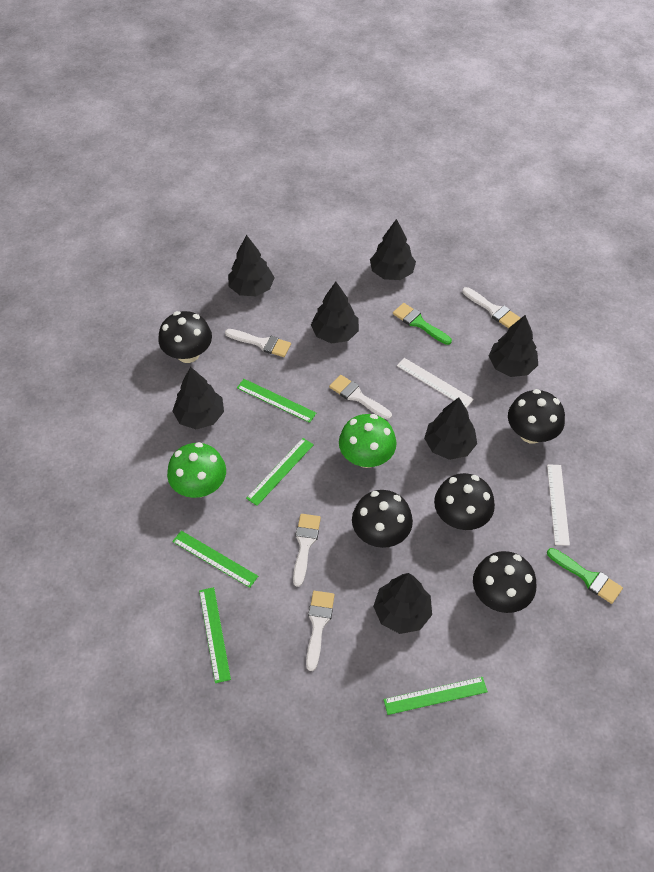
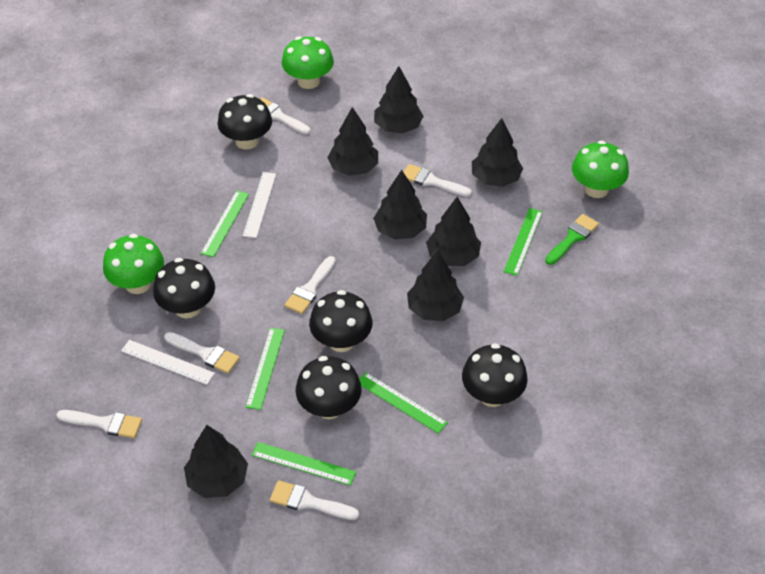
green brush: [393,303,452,345] [547,548,623,604] = 2 -> [545,214,599,265] = 1
green mushroom: [167,442,226,498] [339,414,396,468] = 2 -> [103,234,164,294] [282,36,334,89] [572,140,629,198] = 3
white brush: [225,329,291,357] [293,514,321,587] [306,591,335,671] [329,375,392,420] [462,287,520,328] = 5 -> [57,410,142,438] [164,332,240,374] [260,98,310,134] [270,480,359,520] [284,256,336,314] [404,164,472,197] = 6

